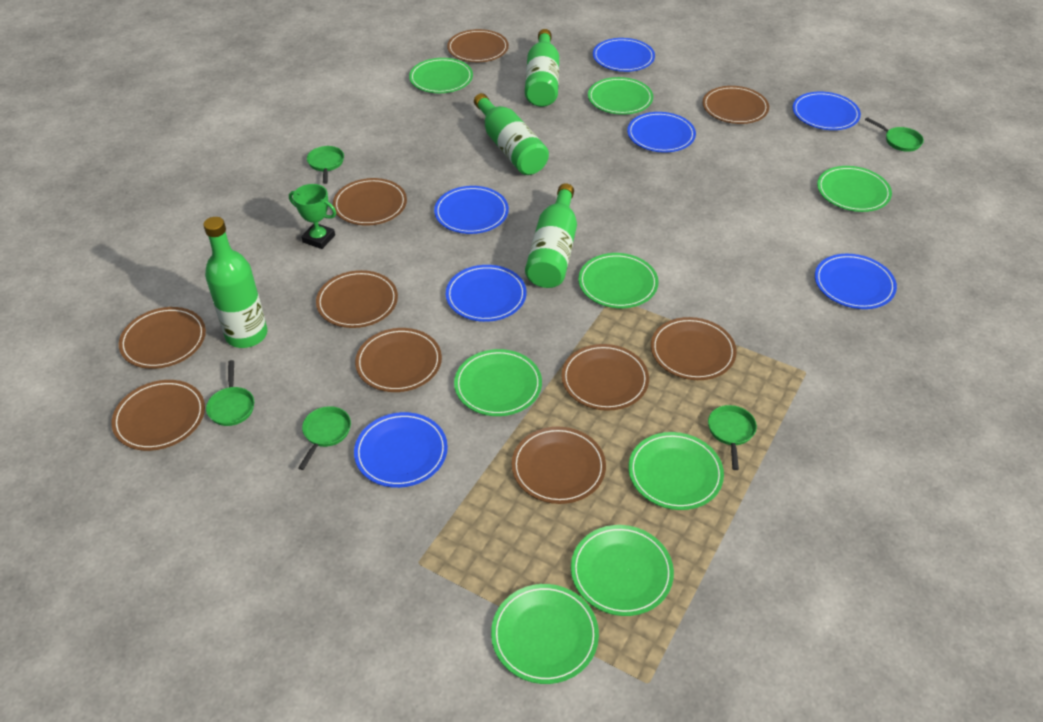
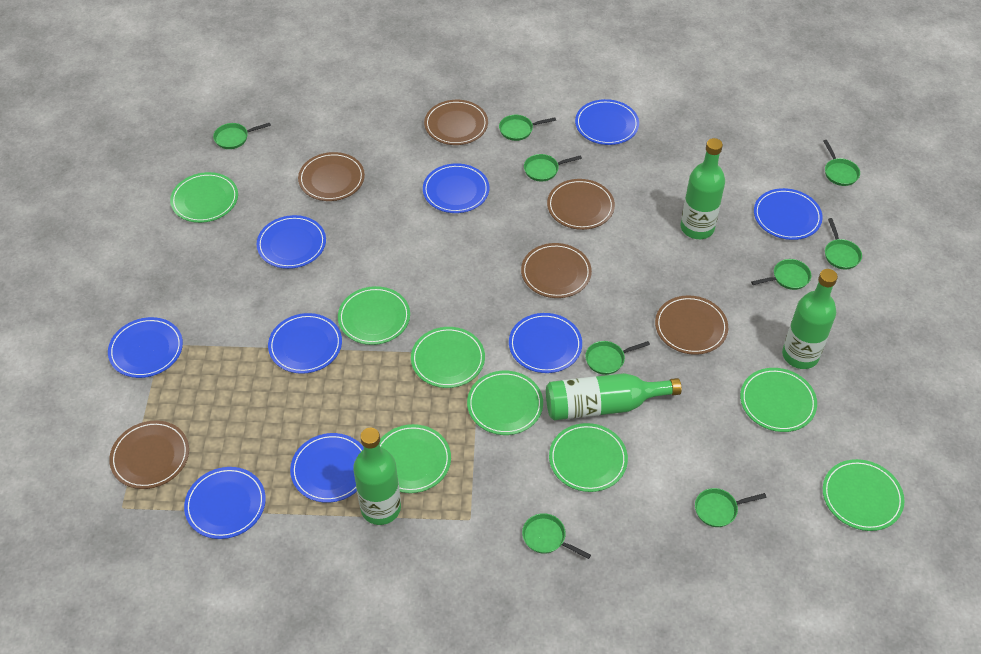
blue plate: [354,412,448,488] [434,186,509,234] [446,265,526,322] [593,38,655,72] [627,112,696,152] [793,92,861,130] [815,254,897,309] = 7 -> [108,317,183,378] [184,467,266,539] [257,215,326,269] [268,313,342,374] [290,433,364,503] [423,163,489,213] [509,313,582,373] [575,99,639,145] [754,188,823,240] = 9
brown plate: [111,380,205,451] [119,307,206,369] [316,270,398,328] [333,178,407,225] [355,328,442,392] [447,29,509,62] [512,427,606,504] [562,344,649,411] [651,317,737,380] [702,86,769,124] = 10 -> [109,421,189,489] [298,152,365,201] [424,100,488,145] [521,243,592,298] [547,179,615,230] [655,295,728,355] = 6
green pan: [206,360,254,426] [298,406,351,470] [307,146,344,184] [708,405,757,470] [865,117,924,152] = 5 -> [213,123,271,149] [499,115,556,141] [522,513,591,559] [524,154,582,181] [585,341,650,375] [695,488,766,527] [751,259,811,290] [823,140,860,186] [825,218,862,269] = 9
green trophy: [289,184,336,249] = 1 -> none = 0

